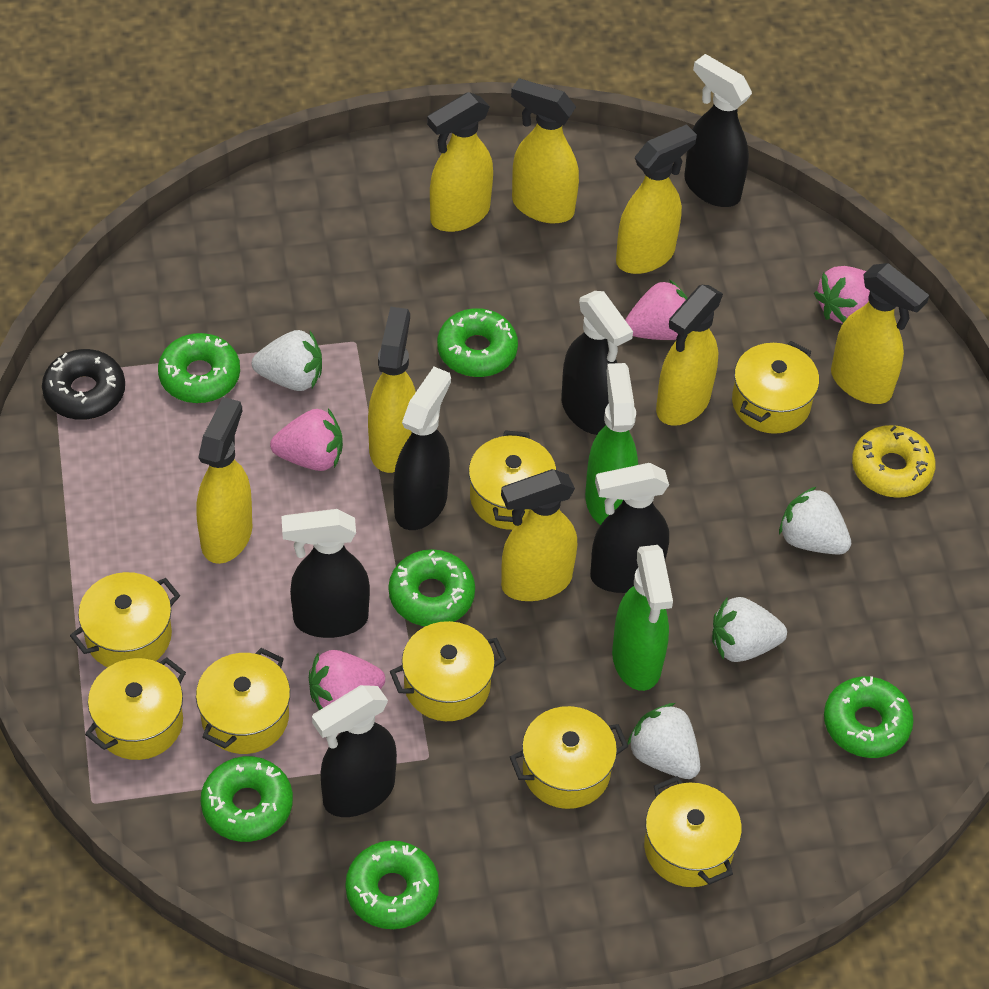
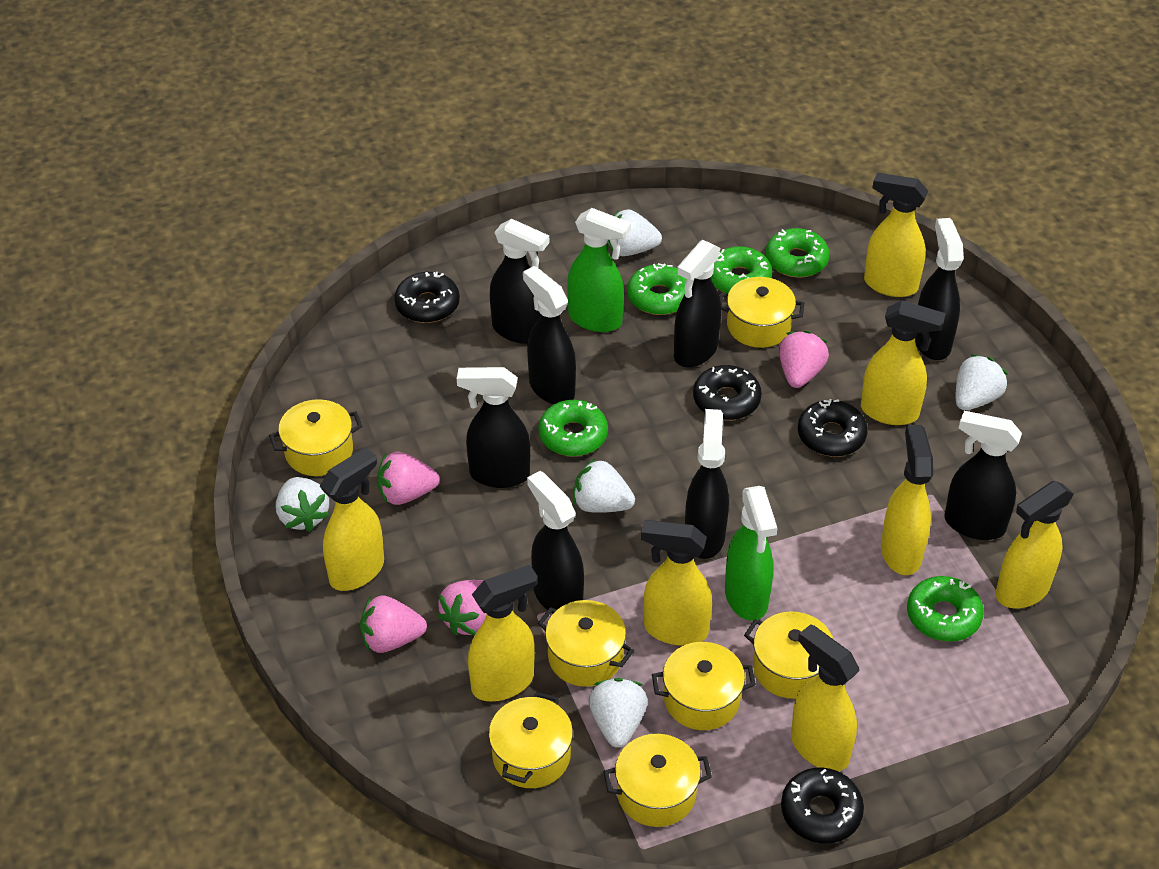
black donut: [42,349,125,420] = 1 -> [394,272,460,323] [693,365,762,420] [781,768,864,843] [798,399,868,457] = 4
black spray bottle: [281,509,370,638] [312,685,397,817] [393,367,451,530] [562,291,633,435] [590,463,669,593] [684,54,752,207] = 6 -> [457,367,530,488] [490,219,549,344] [523,266,576,404] [527,471,584,613] [674,240,721,367] [685,409,729,559] [915,218,964,360] [944,411,1022,540] = 8
green donut: [158,333,240,403] [201,756,293,842] [345,841,439,929] [389,549,475,626] [437,308,518,377] [824,676,914,758] = 6 -> [538,400,608,456] [627,263,686,315] [710,246,772,294] [766,228,830,278] [907,576,984,642] = 5
white strawberry: [252,330,322,391] [627,703,700,779] [712,597,787,662] [779,486,851,555] = 4 -> [276,477,329,532] [573,459,635,513] [589,678,648,748] [608,209,662,256] [956,354,1008,410] = 5
yellow donut: [852,425,936,498] = 1 -> none = 0
yellow pot: [70,572,180,667] [85,658,186,760] [196,648,290,754] [390,621,506,721] [469,430,557,530] [510,706,628,809] [644,776,742,887] [732,341,819,434] = 8 -> [269,399,362,476] [489,692,573,788] [538,600,634,687] [604,734,712,827] [652,642,756,730] [719,277,804,348] [744,612,833,699] = 7

